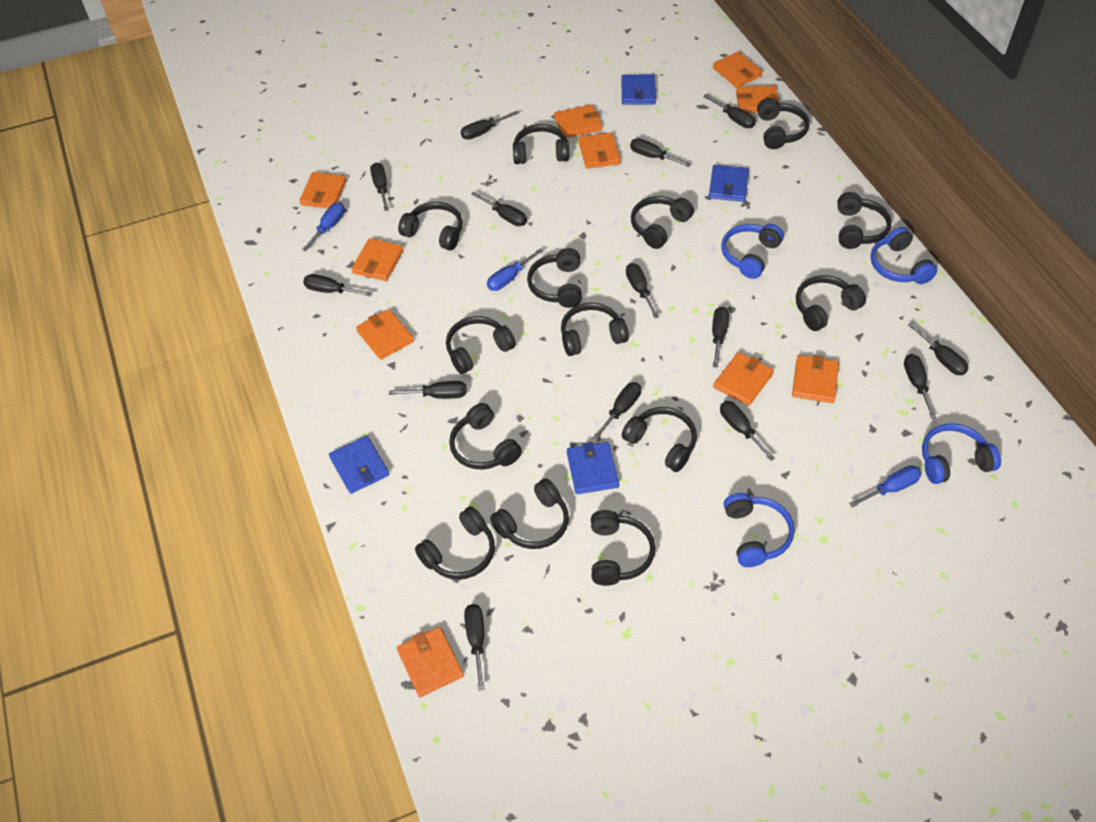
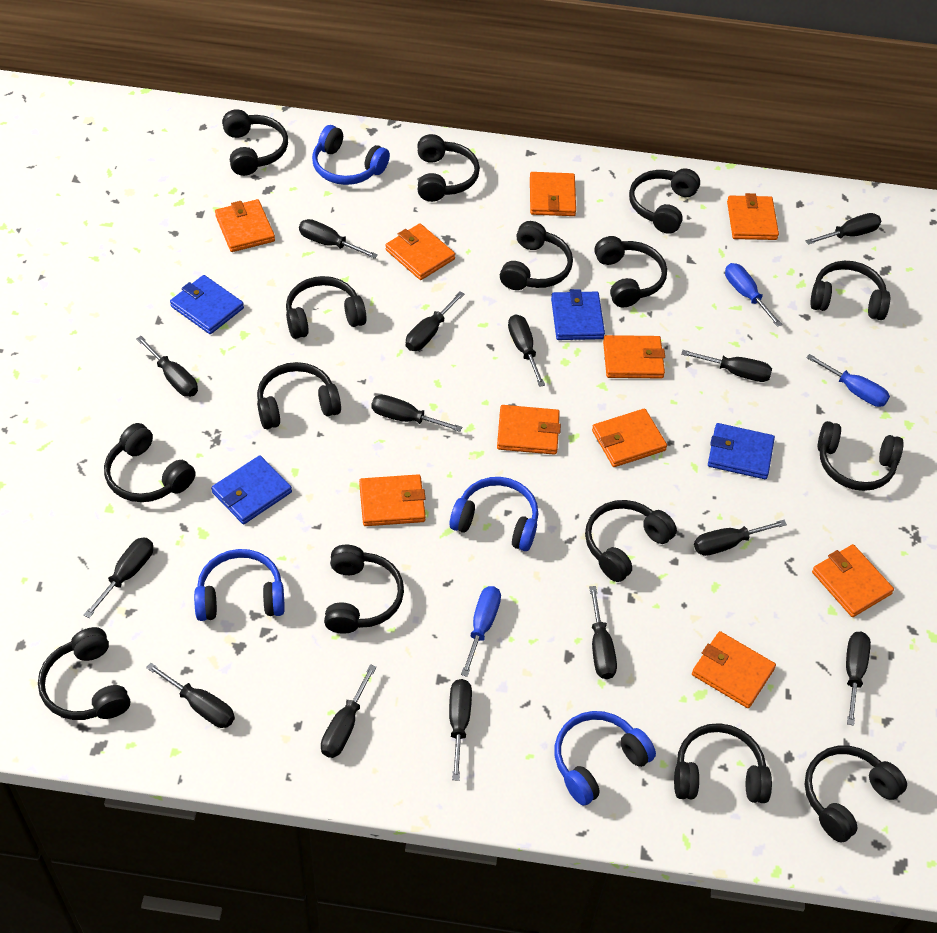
black headphones: [398,202,463,251] [415,506,495,580] [446,316,516,374] [449,403,522,470] [490,478,569,549] [513,124,569,164] [527,248,582,308] [561,303,629,356] [591,510,655,586] [622,407,697,472] [631,196,694,249] [757,98,809,149] [796,275,866,331] [837,192,892,249] = 14 -> [38,627,130,720] [104,423,196,502] [222,109,288,176] [257,362,341,429] [286,276,367,339] [324,545,404,634] [417,134,480,202] [500,221,573,290] [585,500,677,582] [594,236,667,307] [629,168,700,234] [674,723,772,803] [805,746,907,843] [810,261,890,320] [817,421,904,491] = 15

